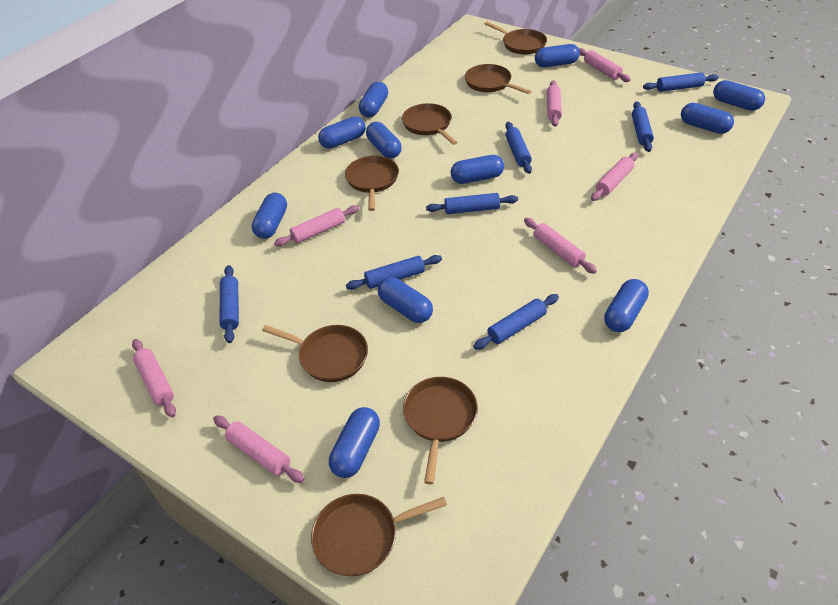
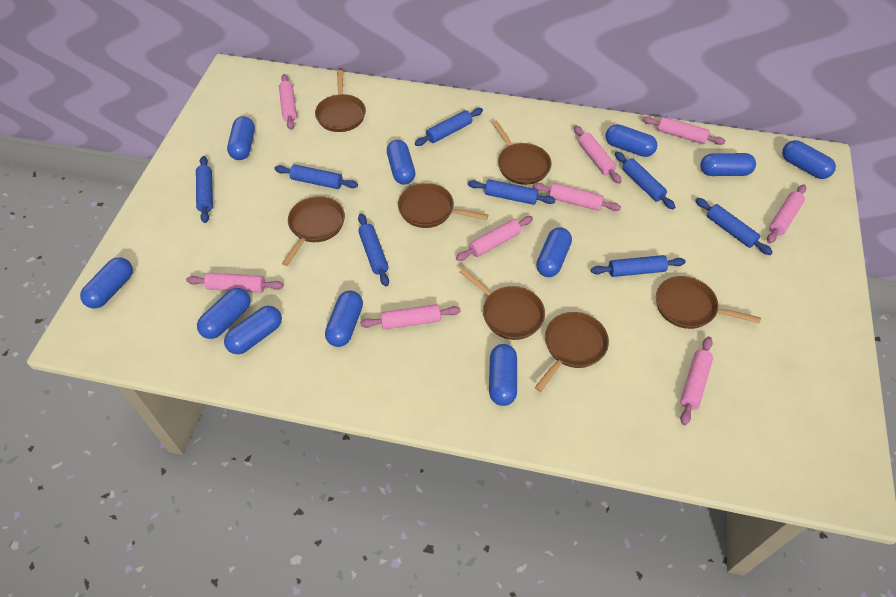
blue rolling pin: [220,265,239,343] [346,255,442,290] [426,193,518,214] [474,294,559,350] [505,122,532,174] [632,102,654,152] [643,72,719,92] = 7 -> [196,156,213,223] [274,164,358,189] [358,214,389,286] [415,108,483,146] [468,179,556,205] [591,255,686,277] [615,152,675,209] [695,198,773,255] = 8
pink rolling pin: [132,339,176,418] [213,415,304,483] [274,205,359,246] [524,218,597,274] [547,80,562,127] [579,48,631,82] [591,152,638,201] = 7 -> [186,273,284,293] [279,74,297,130] [360,304,461,330] [456,216,533,261] [533,183,621,211] [574,125,622,184] [642,116,725,145] [680,336,713,425] [767,185,806,243] = 9

